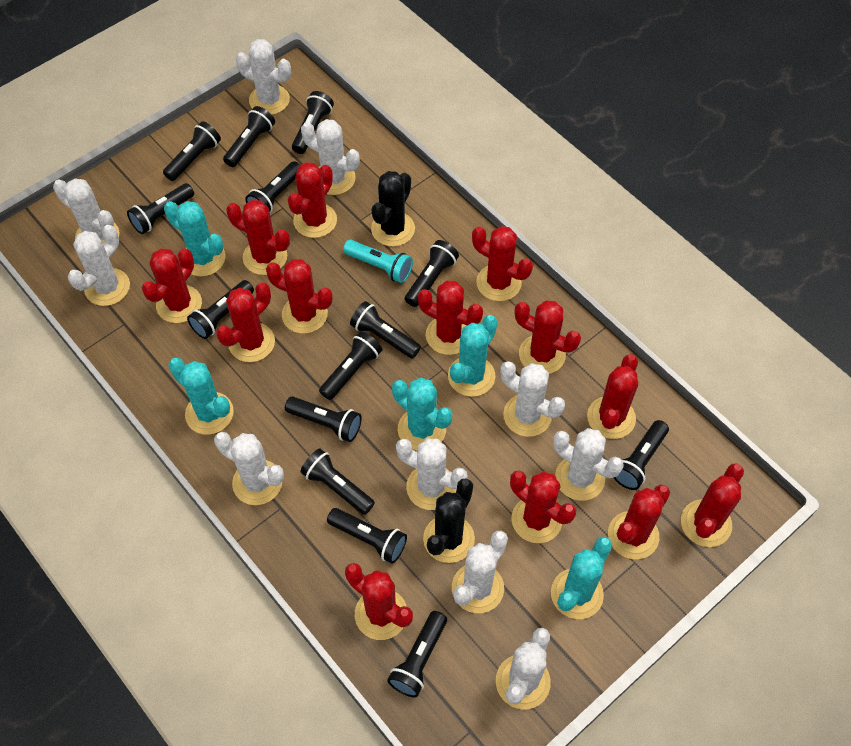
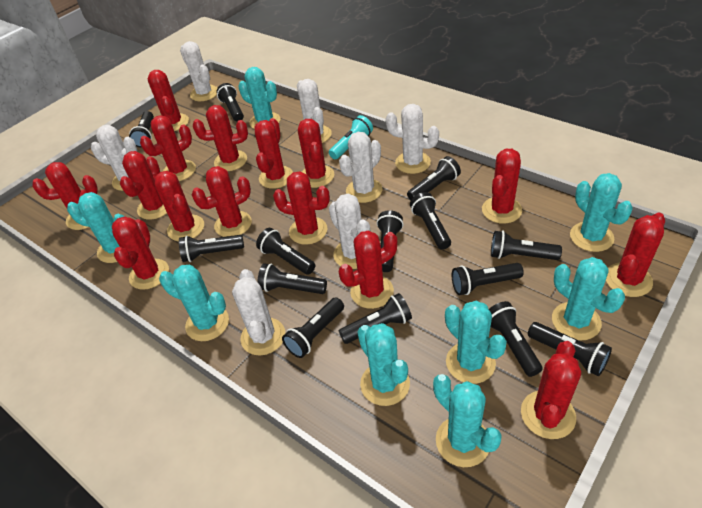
black cactus: [371,171,415,247] [423,478,475,563] = 2 -> none = 0
red cactus: [142,248,202,323] [216,282,275,362] [226,200,290,275] [266,259,333,333] [288,162,337,238] [345,563,413,640] [418,281,483,355] [472,226,533,301] [510,470,576,543] [515,301,581,374] [587,354,638,439] [608,485,670,559] [681,463,744,547] = 13 -> [32,162,97,230] [112,216,169,290] [120,151,167,220] [140,115,196,181] [148,70,189,131] [155,171,204,241] [192,166,252,237] [193,105,248,171] [254,118,293,189] [273,171,330,245] [298,119,334,188] [339,230,397,309] [482,149,522,224] [521,341,581,439] [606,213,665,297] = 15
turquoise cactus: [164,201,225,277] [168,358,234,435] [392,377,452,450] [448,315,498,397] [551,537,612,619] = 5 -> [67,192,124,263] [159,265,229,341] [238,67,280,129] [358,323,410,406] [433,374,502,467] [445,301,507,384] [552,257,625,340] [570,173,633,252] = 8
white cactus: [53,178,119,243] [68,225,130,306] [214,432,284,505] [236,39,291,115] [301,119,360,195] [396,438,468,510] [452,531,508,613] [496,628,551,710] [500,361,565,437] [553,428,624,501] = 10 -> [91,125,137,191] [180,41,217,101] [232,269,285,355] [297,79,332,143] [329,194,370,269] [339,132,382,203] [385,104,439,174] = 7

